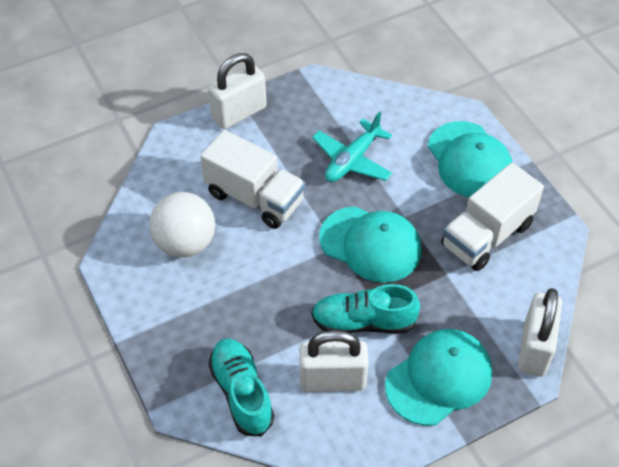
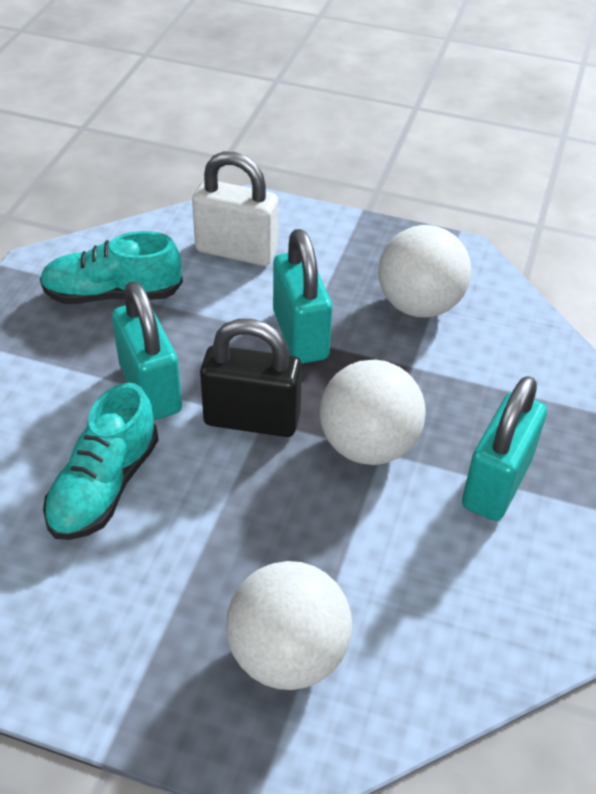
black padlock: none = 0 -> [200,319,302,437] = 1
turquoise cap: [319,206,421,283] [385,329,492,426] [428,121,512,197] = 3 -> none = 0
turquoise padlock: none = 0 -> [112,281,182,420] [273,229,332,364] [462,376,547,521] = 3
turquoise plane: [312,112,393,182] = 1 -> none = 0
white ball: [149,192,215,257] = 1 -> [226,561,352,690] [320,360,426,465] [378,225,471,318] = 3
white padlock: [208,53,267,129] [299,330,369,392] [518,288,562,376] = 3 -> [192,152,278,266] = 1
white truck: [200,130,305,229] [441,163,544,271] = 2 -> none = 0

